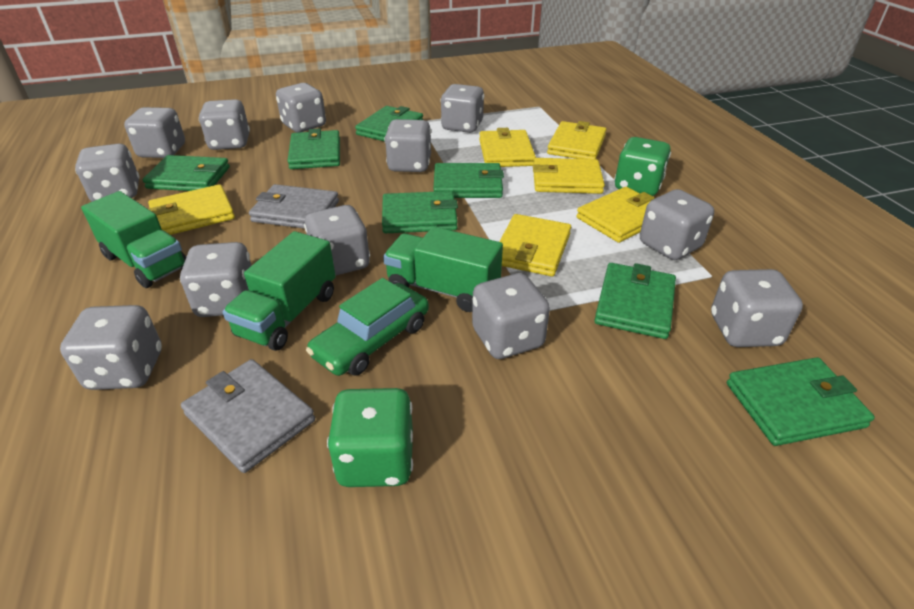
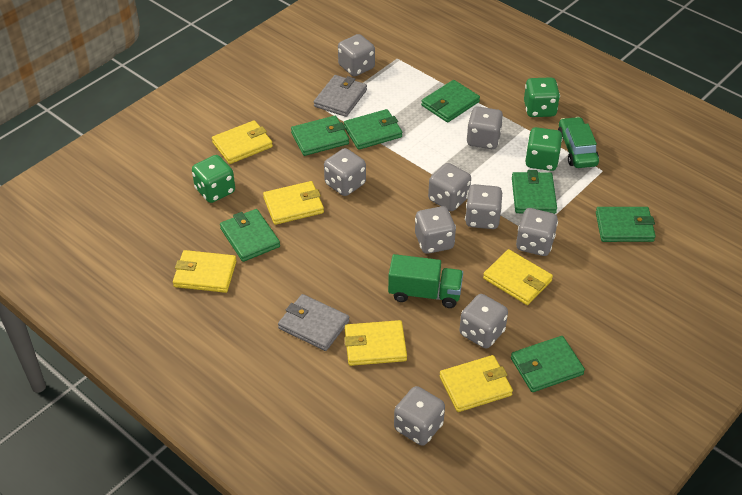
green dice: [327,388,413,487] [614,137,671,196] = 2 -> [192,155,235,203] [524,77,560,117] [525,127,563,171] = 3
green truck: [81,191,186,288] [223,231,336,351] [383,227,503,312] = 3 -> [388,254,463,308] = 1
grey dice: [60,305,162,390] [75,144,140,202] [124,107,185,158] [180,242,252,317] [199,99,250,150] [276,83,326,133] [304,205,370,275] [385,119,431,172] [440,84,484,133] [472,273,550,359] [640,189,714,260] [711,269,803,347] = 12 -> [324,148,366,196] [338,34,375,76] [394,386,445,446] [415,206,456,254] [428,163,471,211] [459,294,508,349] [465,184,502,229] [466,107,503,149] [516,208,558,256] = 9

